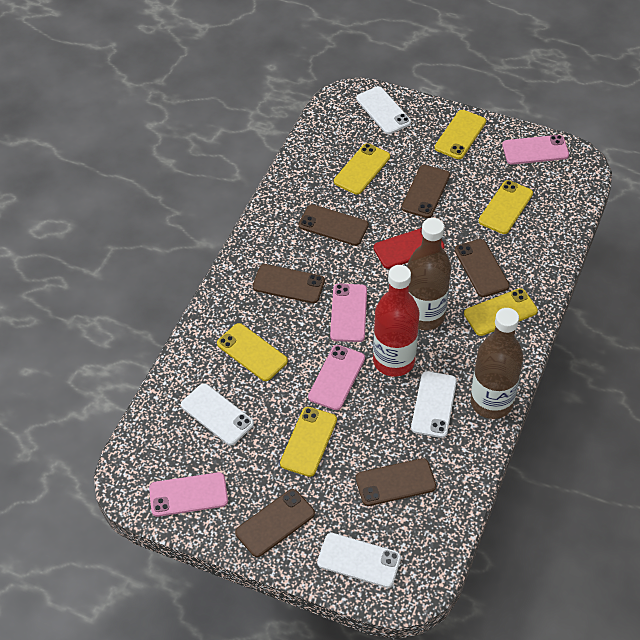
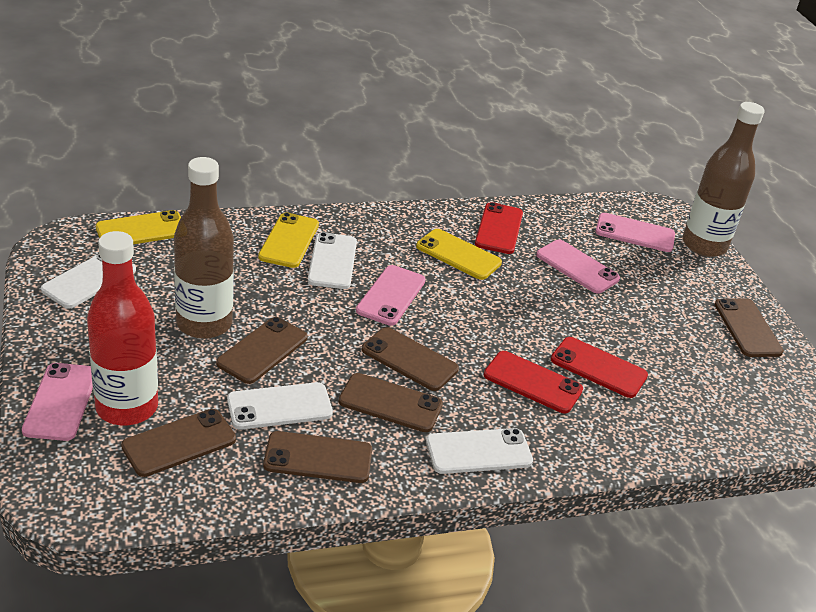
red phone: [373,228,445,269] = 1 -> [475,202,523,254] [484,351,583,413] [551,337,648,398] = 3
yellow phone: [217,323,288,381] [280,407,337,477] [334,143,390,195] [435,110,486,159] [464,288,538,336] [479,180,533,234] = 6 -> [96,210,181,244] [258,212,319,268] [416,229,502,280] = 3

